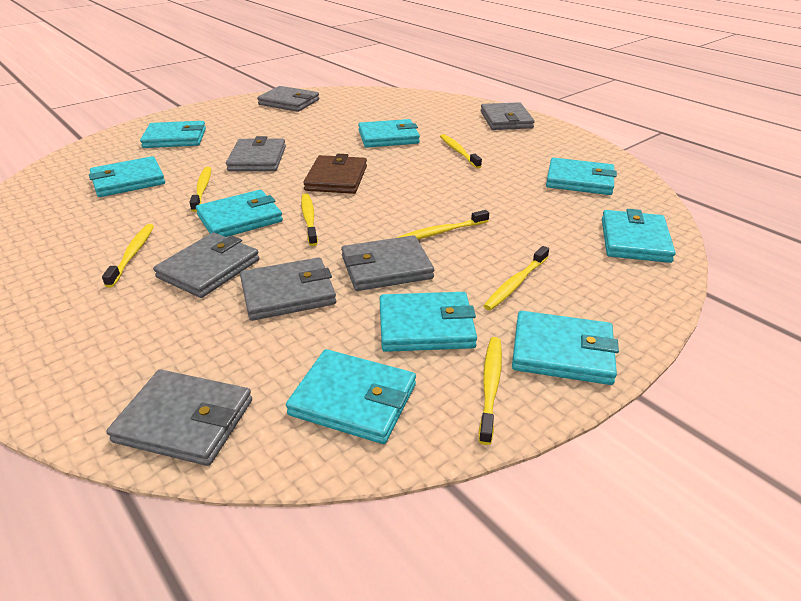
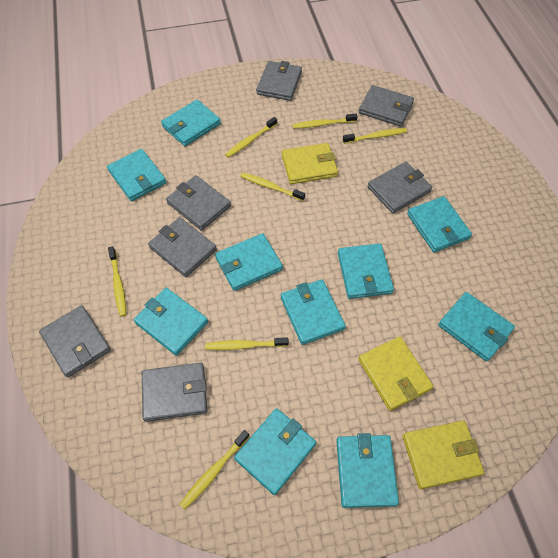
brown wallet: [303,154,367,194] = 1 -> none = 0
turquoise wallet: [89,156,165,197] [140,121,206,148] [196,190,283,237] [286,349,416,444] [358,119,420,148] [380,292,477,352] [512,311,619,385] [546,158,617,195] [602,209,676,263] = 9 -> [107,149,166,201] [134,288,208,356] [161,100,221,146] [215,233,283,291] [234,408,316,495] [281,279,346,345] [336,433,399,508] [338,243,394,299] [407,196,472,252] [438,292,515,362] = 10
yellow wallet: none = 0 -> [282,143,338,184] [358,336,433,411] [402,420,484,489] = 3

